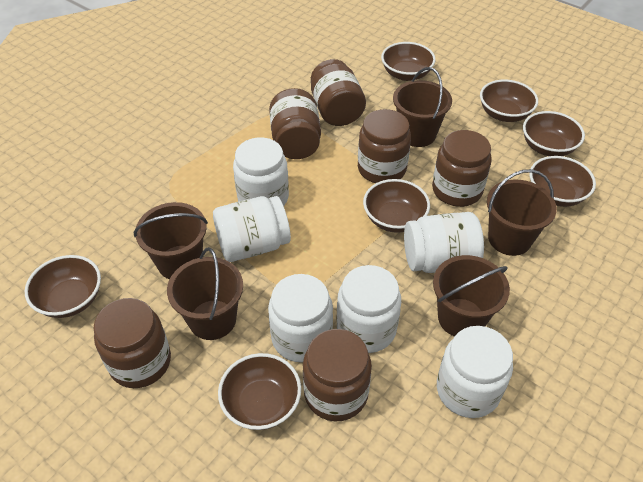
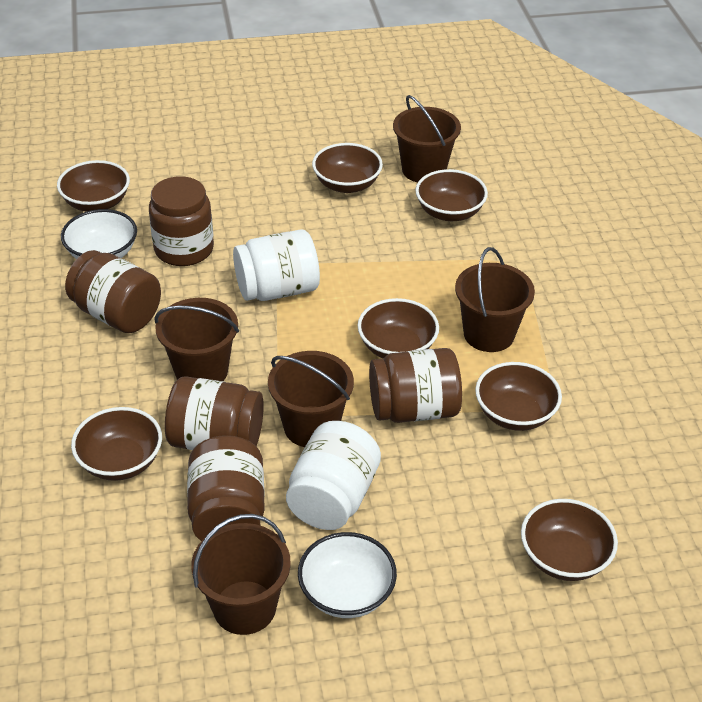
brown jar: [93,298,171,388] [269,88,321,159] [303,329,372,421] [311,59,366,126] [358,109,411,183] [432,130,492,207] = 6 -> [65,250,161,333] [149,176,214,266] [165,376,264,450] [187,435,265,541] [369,348,462,423] = 5
white bowl: none = 0 -> [61,209,137,259] [298,532,397,618] = 2
white jar: [213,196,291,262] [233,138,289,206] [268,274,333,362] [336,265,401,353] [404,212,484,273] [437,326,513,418] = 6 -> [233,230,320,301] [286,421,381,530] = 2

